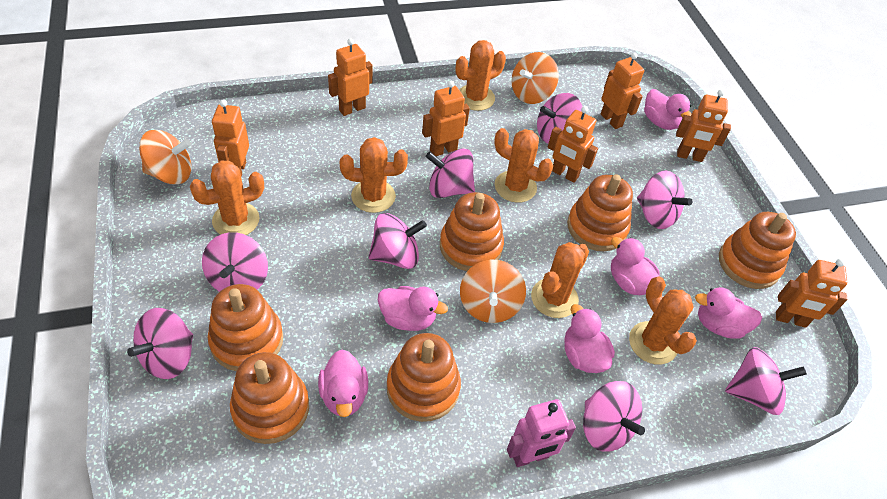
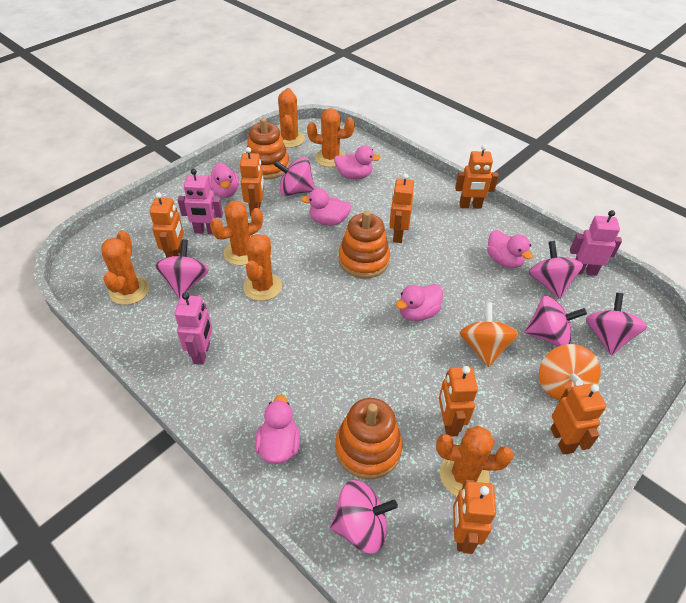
orange spinning top: [139,130,192,185] [460,260,526,323] [511,52,559,104] = 3 -> [460,303,518,367] [539,344,601,400] = 2
orange stacking toy: [208,284,283,371] [230,352,309,444] [387,333,461,422] [440,192,504,271] [567,174,633,251] [719,212,796,289] = 6 -> [246,118,289,180] [335,398,402,480] [339,211,390,278] = 3
pink robot: [507,399,576,467] = 1 -> [175,292,212,365] [178,169,223,234] [570,210,622,276] = 3
pink spinning top: [127,308,193,379] [202,232,268,292] [369,213,427,269] [426,149,475,198] [537,93,583,144] [583,381,645,452] [637,171,693,229] [725,347,807,415] = 8 -> [155,239,209,298] [273,157,315,196] [330,480,398,554] [525,295,587,347] [529,241,583,299] [586,293,647,355] = 6

